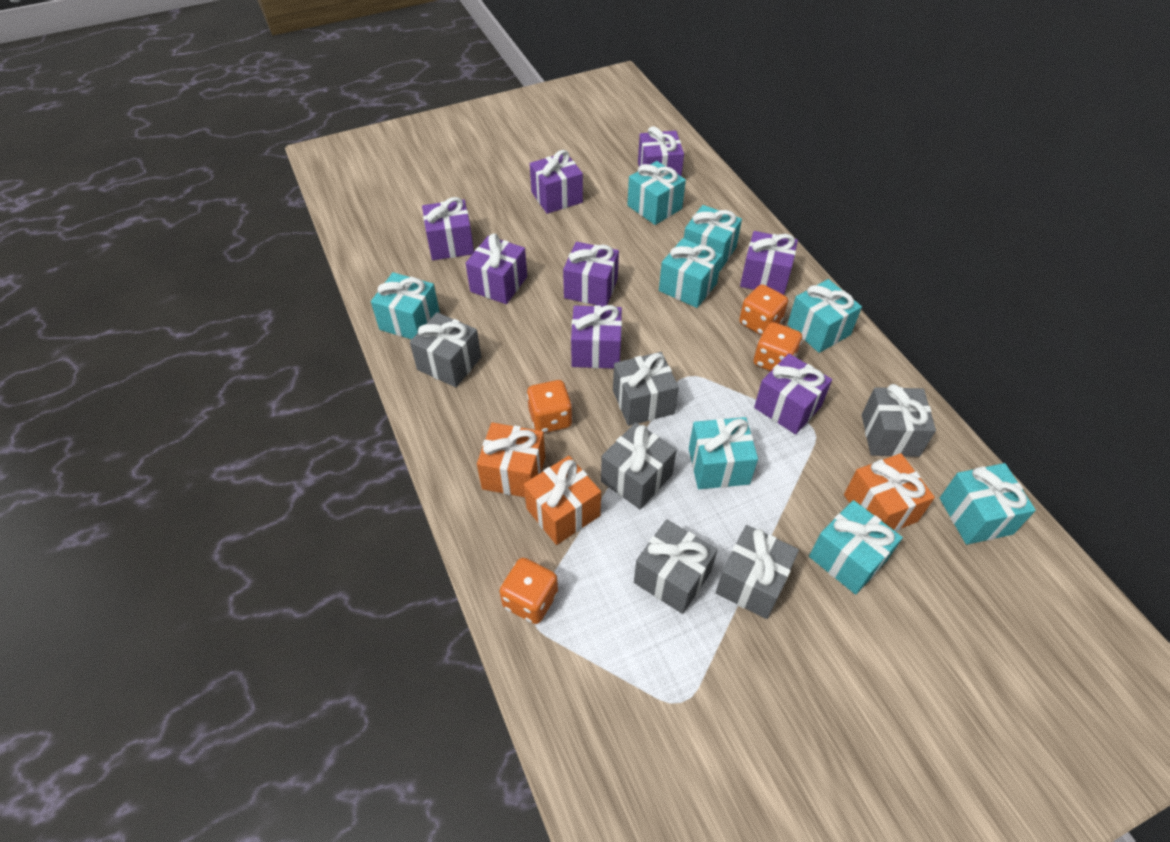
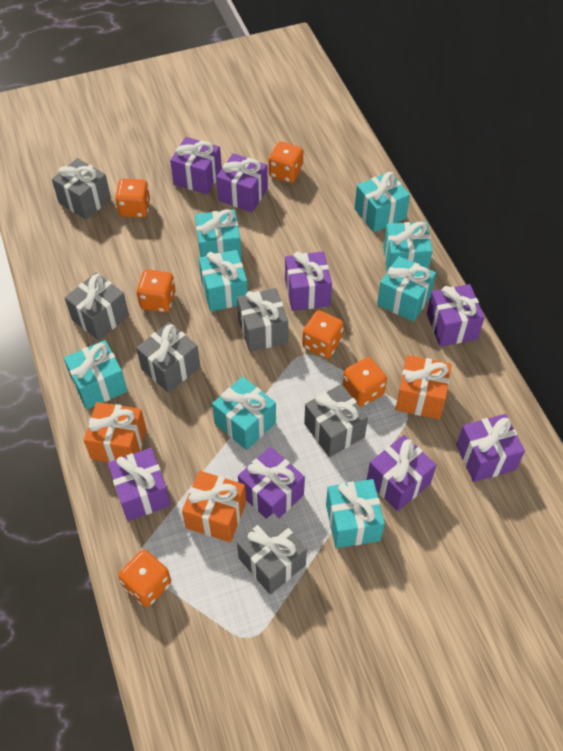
orange dice: [500,558,558,624] [527,380,573,433] [739,284,788,336] [754,322,802,371] = 4 -> [115,179,150,218] [118,550,171,607] [136,269,175,313] [269,142,303,183] [302,310,344,358] [342,357,387,407] = 6

